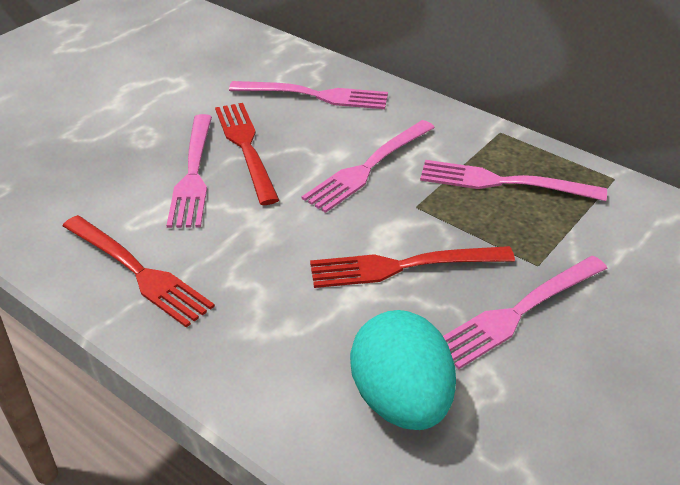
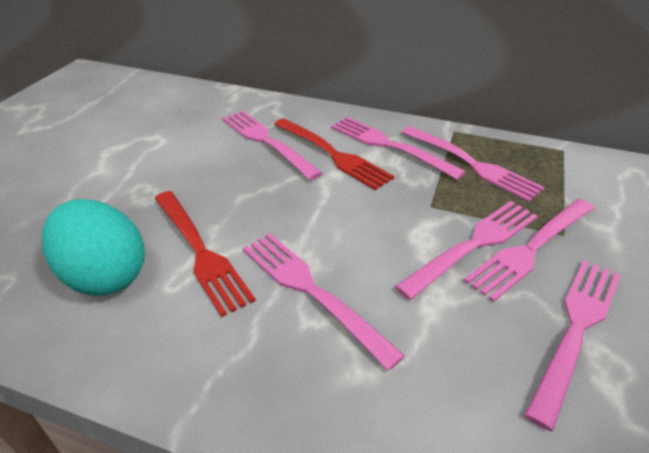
pink fork: [167,114,212,228] [229,81,388,109] [302,120,435,213] [420,160,607,201] [443,256,607,370] = 5 -> [222,111,323,180] [243,233,405,371] [331,117,466,180] [395,201,538,300] [401,126,545,202] [464,199,595,302] [525,260,620,431] = 7
red fork: [63,215,215,327] [215,103,279,205] [310,246,515,288] = 3 -> [155,191,256,317] [274,118,394,190] = 2

